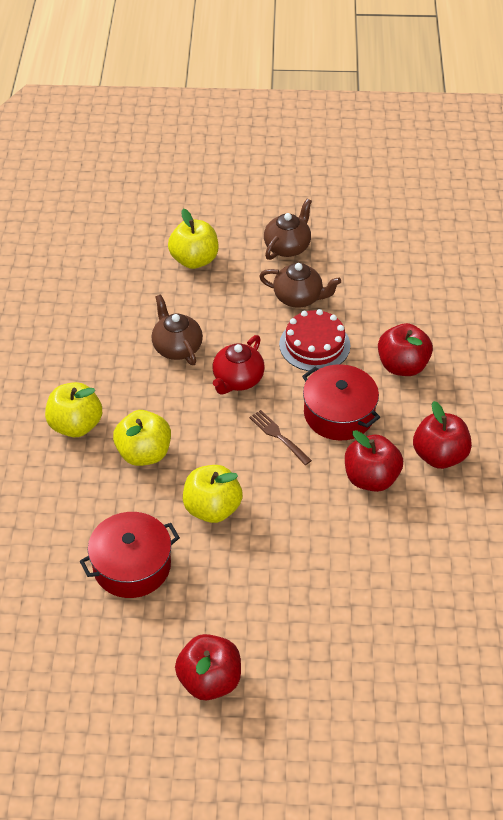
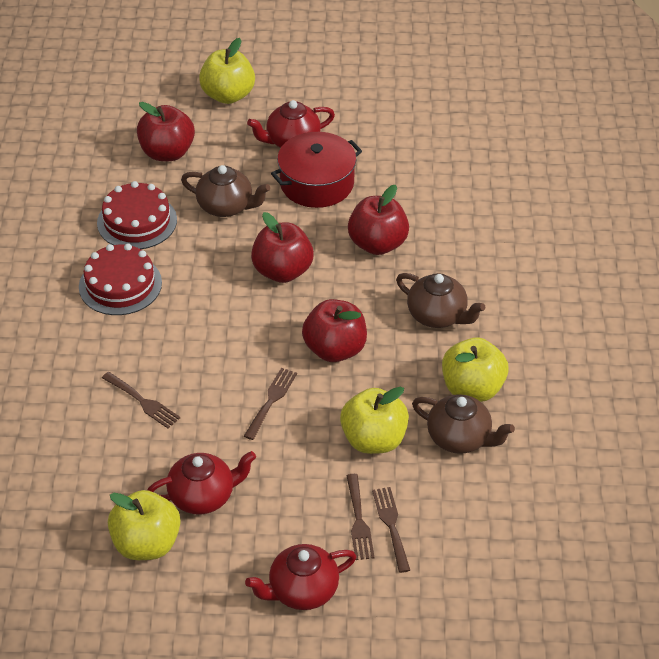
brown fork: [249,410,312,465] = 1 -> [102,372,180,428] [244,368,297,440] [346,474,375,560] [372,487,410,573] = 4
red cake: [279,309,350,372] = 1 -> [79,244,162,315] [97,181,177,249] = 2
red pot: [80,512,180,598] [302,364,380,441] = 2 -> [271,132,362,208] = 1
red teapot: [213,335,265,395] = 1 -> [147,451,256,514] [245,544,357,610] [247,100,335,148] = 3

